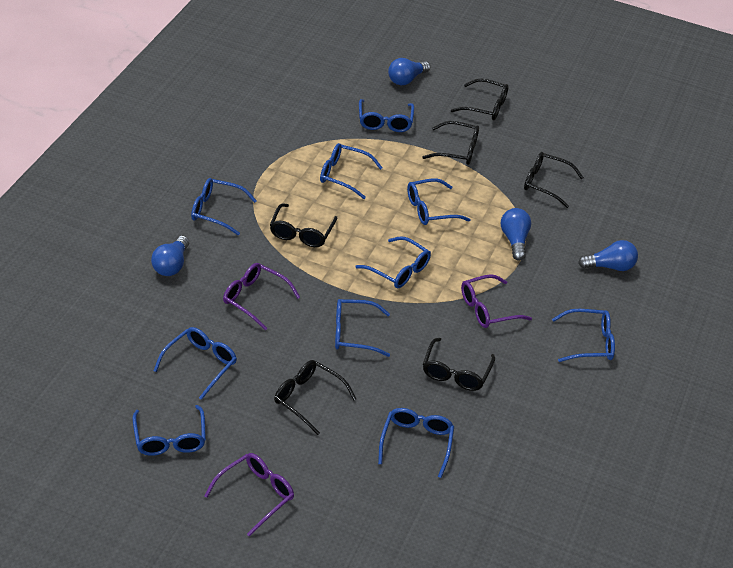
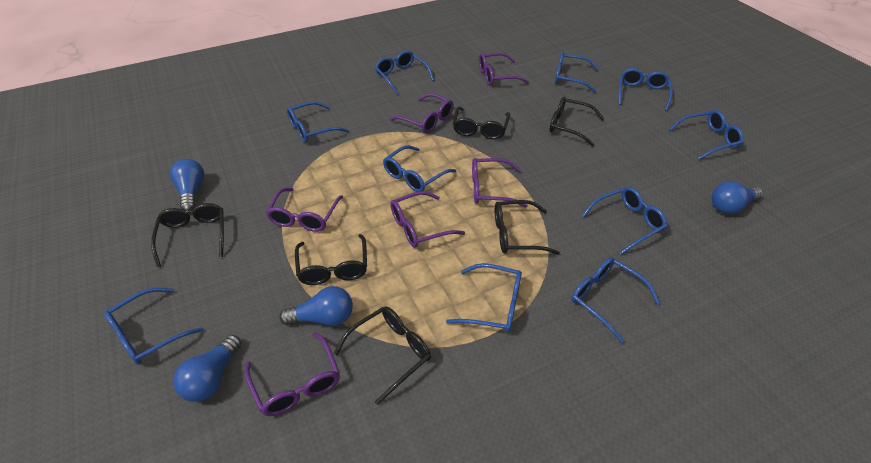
purple glasses: [204,453,294,537] [223,263,300,330] [461,274,532,328] = 3 -> [245,332,340,416] [266,188,343,232] [390,93,454,133] [390,191,465,248] [472,158,528,208] [479,53,530,86] = 6

